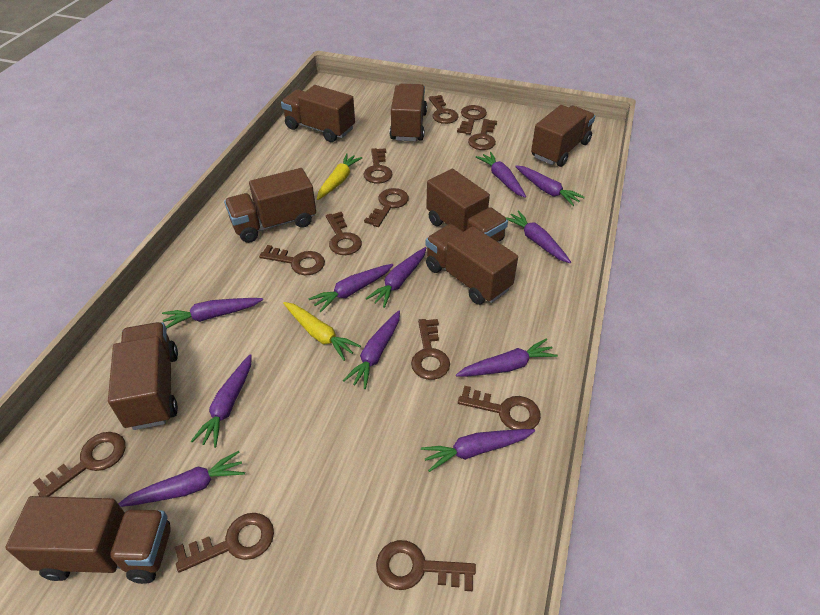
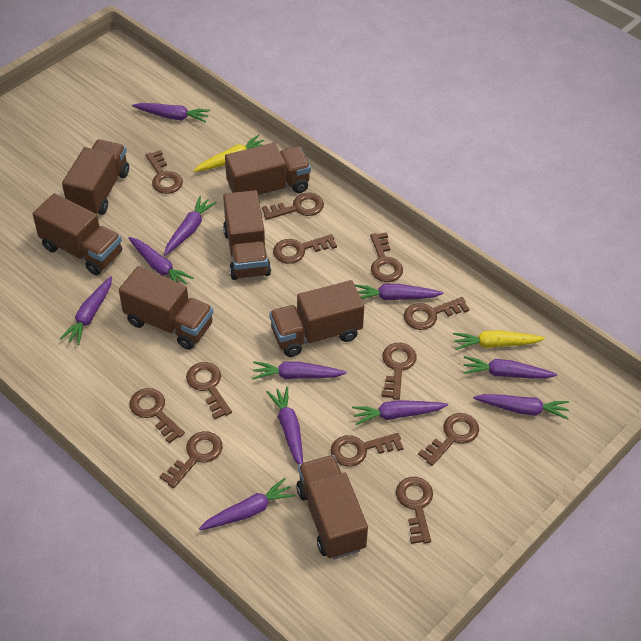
brown truck: [5,496,171,584] [108,322,178,430] [224,168,316,243] [281,85,355,142] [390,83,427,141] [426,169,508,242] [426,224,518,305] [531,105,595,167] = 8 -> [33,193,122,275] [62,139,129,215] [119,266,213,350] [223,190,271,280] [225,143,311,195] [269,280,364,357] [296,455,368,559] = 7

